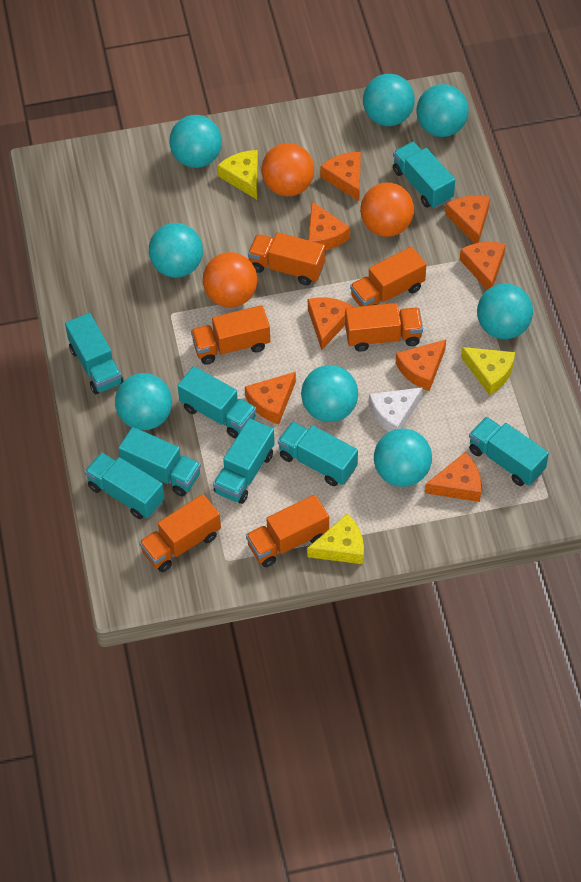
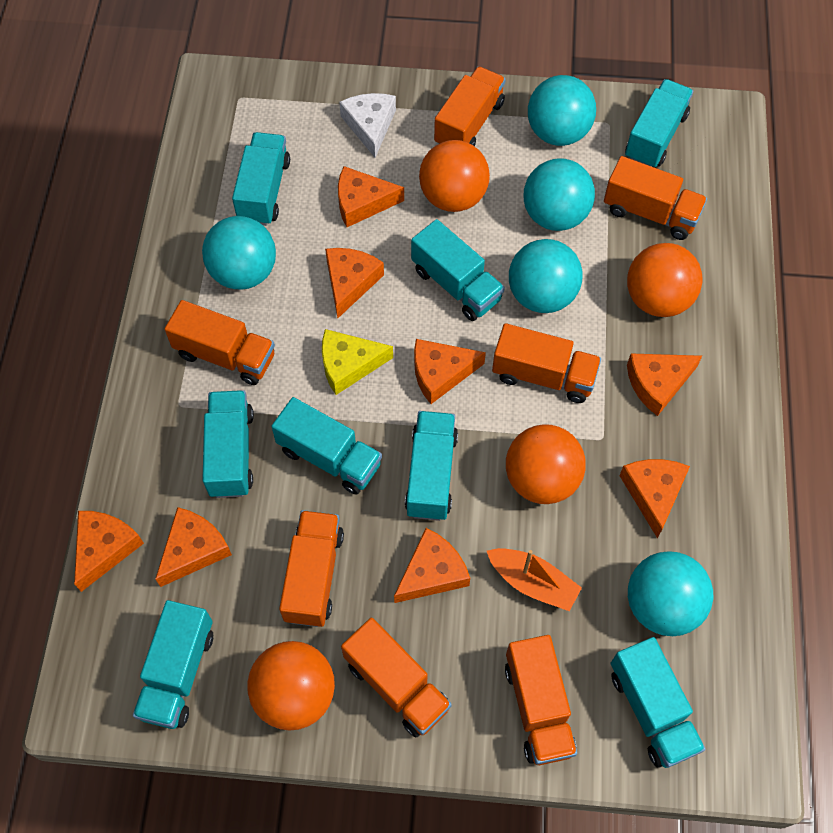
orange ball: [203,252,258,307] [261,143,314,197] [360,183,414,237] = 3 -> [247,641,335,731] [419,140,490,212] [506,424,586,504] [627,243,703,317] = 4
orange boat: none = 0 -> [487,548,582,611] = 1
orange truck: [139,494,221,572] [191,305,270,365] [246,495,329,567] [248,232,325,285] [345,303,423,352] [350,246,426,306] = 6 -> [165,300,275,385] [279,510,344,627] [341,618,452,738] [434,66,506,146] [492,323,601,403] [505,635,577,765] [604,156,707,240] = 7
turquoise ball: [115,373,172,430] [149,223,203,278] [169,115,222,168] [301,365,358,422] [363,74,415,126] [374,429,432,487] [416,84,469,137] [477,283,533,339] = 8 -> [202,216,276,290] [509,239,582,313] [524,158,595,231] [528,75,596,146] [628,551,713,636] = 5
yellow cheese: [217,150,258,199] [307,514,364,564] [461,347,515,395] = 3 -> [322,329,393,395] = 1

